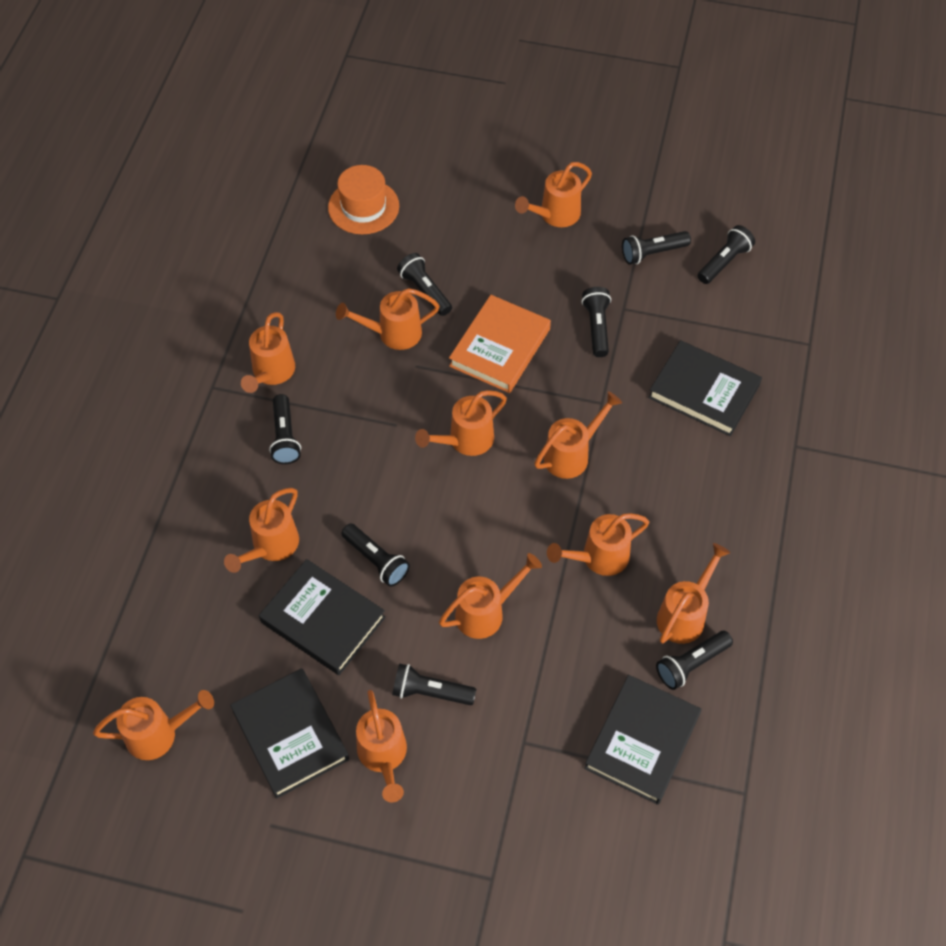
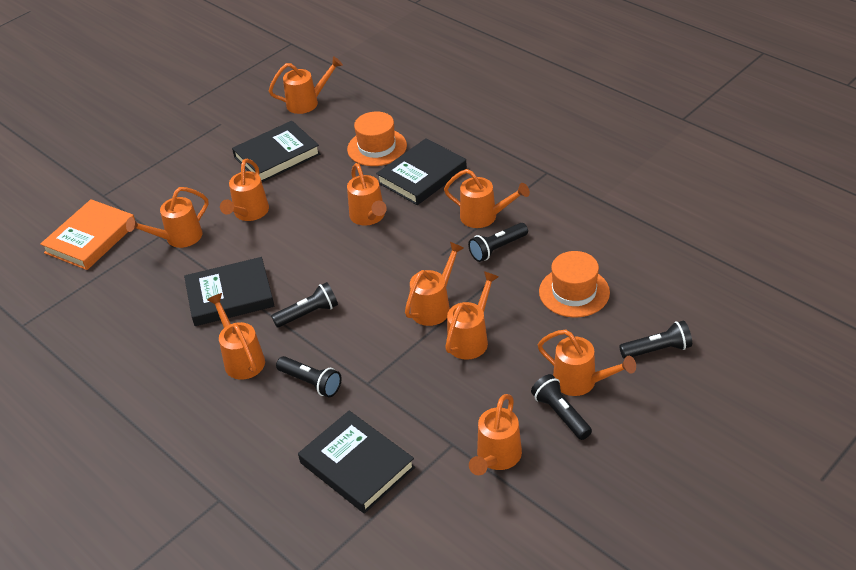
black flashlight: [269,394,301,464] [341,524,410,587] [392,663,476,705] [397,253,452,316] [581,287,611,357] [622,231,691,265] [656,631,733,690] [698,225,755,284] = 8 -> [271,282,338,328] [276,356,342,397] [468,223,528,262] [531,374,592,440] [619,321,692,359] = 5
orange hat: [328,165,399,234] = 1 -> [347,112,407,166] [539,251,610,318] = 2
orange watering can: [93,690,214,760] [224,488,299,573] [241,312,295,393] [336,288,439,350] [356,690,407,802] [415,390,507,456] [439,553,542,639] [515,162,592,227] [534,391,622,479] [547,513,649,576] [657,543,730,644] = 11 -> [126,187,209,248] [207,293,265,380] [220,159,269,221] [269,56,343,114] [347,163,387,226] [405,242,464,326] [444,169,530,228] [445,271,499,360] [469,394,522,475] [537,330,636,396] = 10

